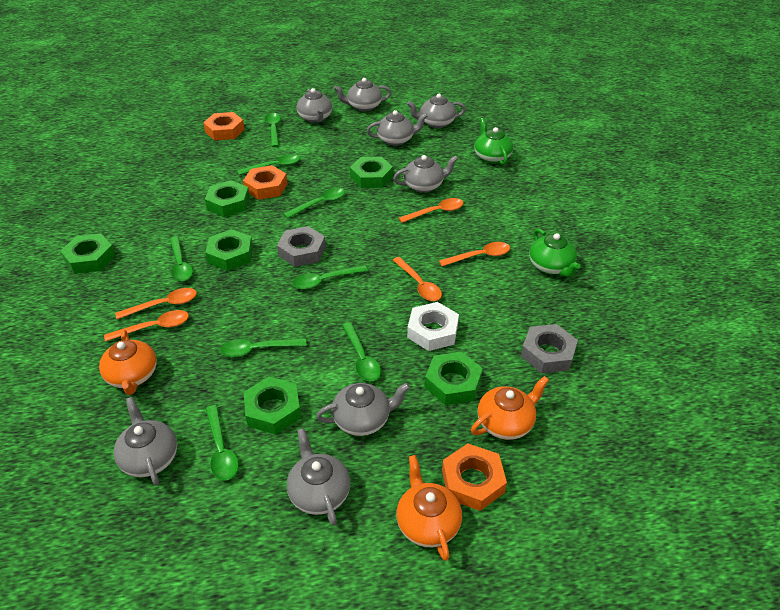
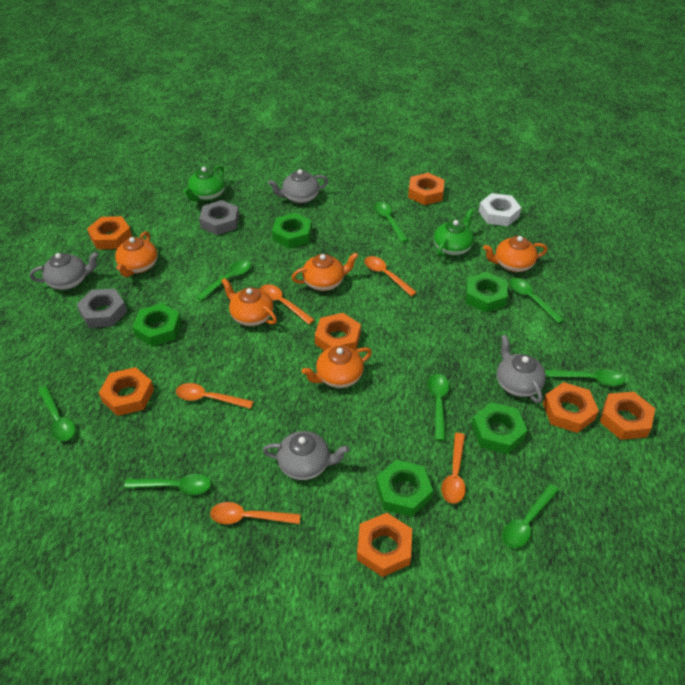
green nut: [61,234,115,274] [205,180,250,217] [205,229,253,271] [244,376,301,434] [350,157,393,188] [425,352,483,405] = 6 -> [132,303,181,347] [272,213,312,248] [376,460,433,517] [466,272,508,312] [472,402,528,454] = 5
grey teapot: [114,397,177,486] [287,428,350,526] [297,88,332,123] [316,383,410,436] [333,78,391,111] [367,110,428,146] [393,155,458,193] [407,94,466,128] = 8 -> [30,252,99,290] [263,431,349,480] [268,169,328,204] [497,335,546,403] = 4
orange nut: [203,112,245,140] [243,165,288,200] [442,443,507,511] = 3 -> [87,216,132,250] [99,367,154,416] [315,313,361,351] [357,513,412,577] [408,173,445,205] [543,382,599,433] [600,392,655,440] = 7
orange teapot: [99,330,157,395] [396,455,462,561] [471,376,549,440] = 3 -> [115,231,158,277] [221,278,277,326] [291,252,359,291] [302,346,372,388] [483,236,547,272] = 5

